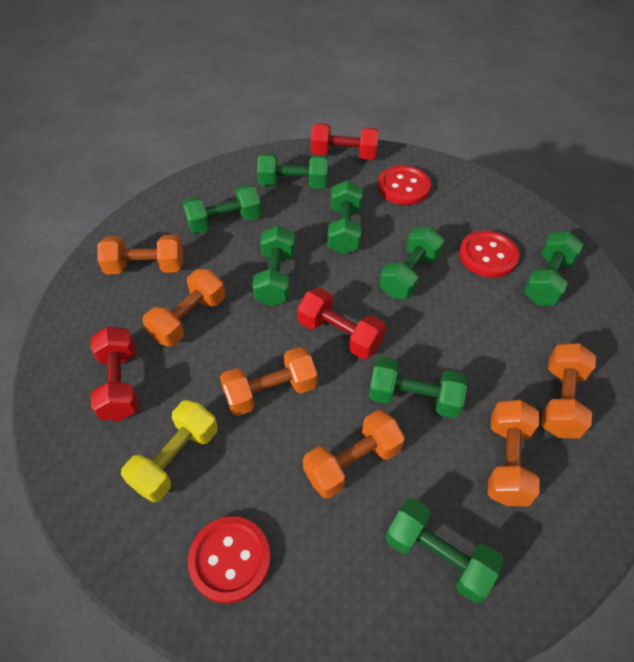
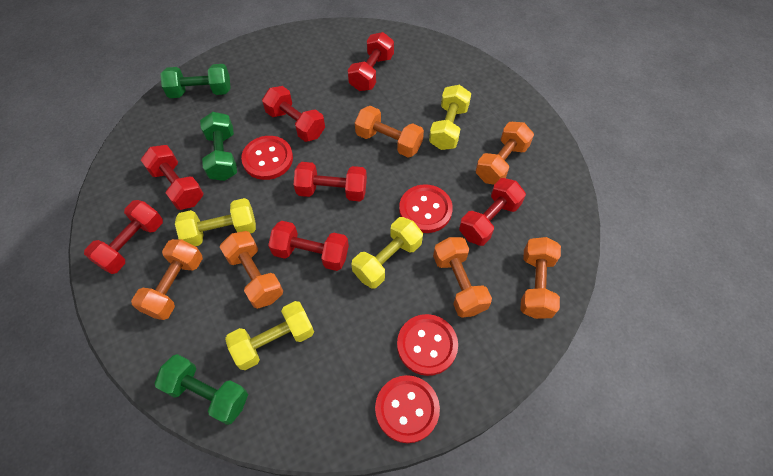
green dumbbell: [183,184,262,234] [252,226,295,306] [257,153,328,189] [328,180,363,254] [369,357,467,418] [379,227,444,299] [386,498,504,603] [524,231,583,305] = 8 -> [154,354,248,425] [160,64,231,98] [200,112,237,181] = 3
red button: [188,516,271,604] [378,165,431,205] [459,230,519,278] = 3 -> [241,136,293,180] [375,375,440,443] [397,314,458,376] [399,184,453,233] = 4
red dumbbell: [91,326,138,421] [297,288,386,359] [311,123,379,160] = 3 -> [84,200,163,274] [141,145,204,210] [262,86,325,142] [268,221,349,271] [293,162,367,201] [348,32,394,91] [459,178,526,246] = 7
yellow dumbbell: [121,400,218,503] = 1 -> [175,198,256,246] [225,301,314,370] [351,217,423,289] [429,85,471,150] = 4

